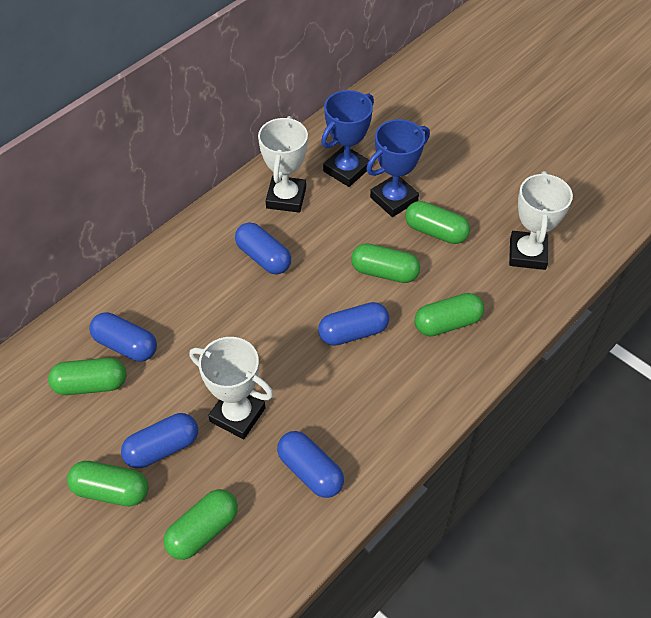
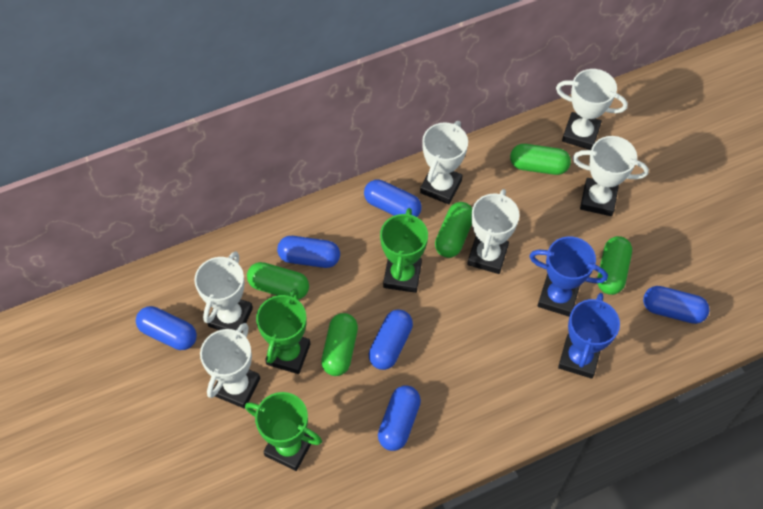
blue capsule: [89,312,157,362] [121,413,198,468] [235,222,291,274] [277,431,344,498] [318,302,389,346] = 5 -> [136,306,197,350] [277,236,340,268] [364,179,421,217] [369,309,413,370] [378,386,421,451] [643,286,710,324] = 6
green capsule: [48,358,126,395] [67,461,148,506] [164,489,238,560] [351,243,420,283] [405,201,470,244] [415,293,484,336] = 6 -> [247,262,309,300] [321,313,358,376] [435,202,472,258] [510,144,571,175] [597,236,632,295] = 5
green trophy: none = 0 -> [245,392,322,471] [256,288,310,374] [380,208,428,293] = 3
white trophy: [190,337,273,439] [258,116,308,213] [509,171,573,270] = 3 -> [194,251,253,333] [200,323,260,409] [420,121,468,205] [467,189,520,274] [556,69,628,150] [573,136,649,216] = 6

